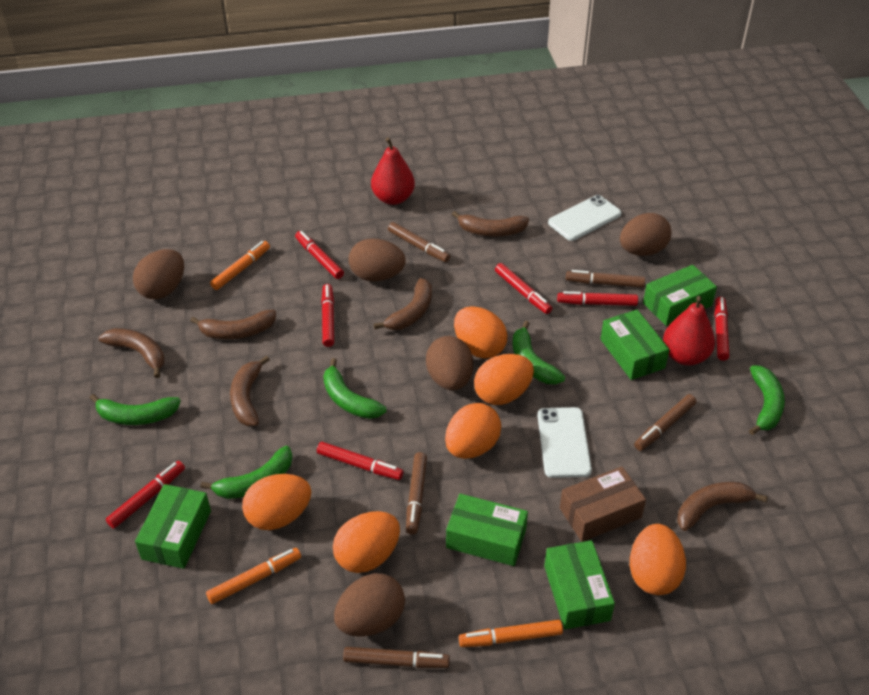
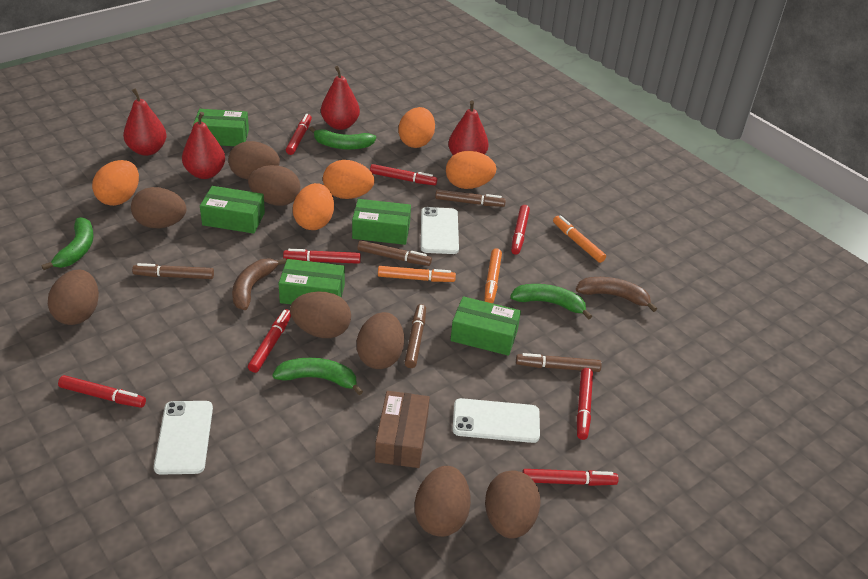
brown banana: [98,328,165,378] [190,310,276,339] [230,356,270,426] [374,278,432,330] [452,211,529,237] [677,482,768,531] = 6 -> [232,258,287,310] [576,277,657,312] = 2
brown egg: [133,249,184,299] [334,573,405,637] [349,239,406,281] [426,336,473,390] [620,213,671,256] = 5 -> [48,270,99,325] [131,187,186,228] [228,141,280,180] [248,165,301,206] [290,292,351,338] [357,312,404,369] [415,466,471,537] [485,471,540,539] = 8
green banana: [90,394,181,425] [200,446,292,499] [323,358,386,419] [513,321,565,385] [749,365,785,435] = 5 -> [42,217,94,270] [273,358,363,395] [309,127,376,150] [510,284,592,320] = 4
orange egg: [242,474,311,530] [333,511,400,573] [445,403,501,459] [454,306,507,359] [474,354,534,405] [630,524,686,595] = 6 -> [92,160,139,206] [293,183,334,230] [323,160,374,199] [398,107,435,148] [446,151,497,189] = 5
red marker: [106,461,185,529] [295,231,344,279] [317,442,403,480] [321,284,334,347] [495,263,552,314] [557,291,638,306] [715,297,729,361] = 7 -> [58,375,146,408] [248,309,291,373] [283,249,361,264] [286,114,312,155] [370,164,437,185] [511,205,530,255] [522,469,619,486] [577,368,593,440] = 8
red pear: [371,137,415,205] [663,296,715,366] = 2 -> [123,88,166,156] [182,112,225,179] [321,66,360,130] [448,100,489,155] = 4
white phone: [537,407,592,478] [548,195,621,241] = 2 -> [154,401,213,475] [421,207,459,254] [452,398,540,443] = 3

